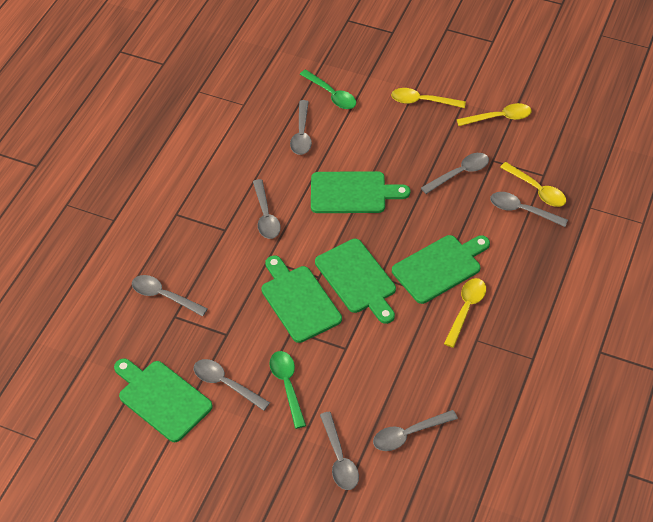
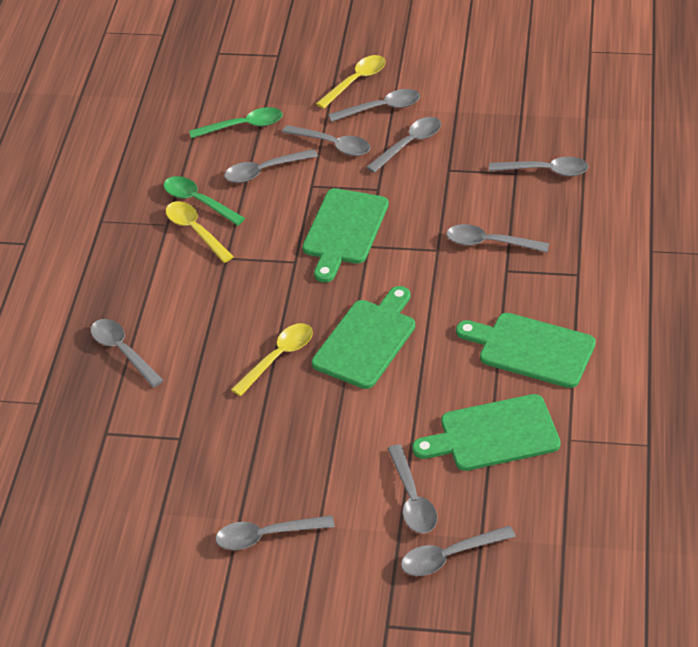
green cutting board: [114,358,213,442] [261,255,342,343] [311,171,410,213] [315,239,396,324] [392,235,490,304] = 5 -> [303,188,389,282] [312,286,415,389] [412,394,560,471] [456,313,596,388] = 4
grey spoon: [132,275,208,316] [194,359,270,411] [253,179,281,239] [290,100,312,155] [320,412,359,490] [373,410,458,451] [421,153,489,194] [490,192,568,227] = 8 -> [91,319,164,388] [216,515,335,550] [224,149,318,183] [282,125,370,156] [328,89,420,122] [367,117,441,173] [387,444,437,533] [401,526,516,576] [446,224,549,252] [489,157,589,176] = 10
yellow spoon: [391,88,466,108] [444,278,486,348] [457,103,532,126] [500,162,566,207] = 4 -> [166,201,234,263] [231,323,313,396] [316,55,386,109] = 3

